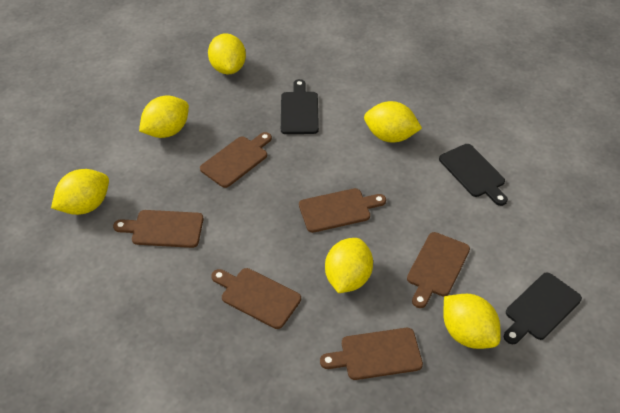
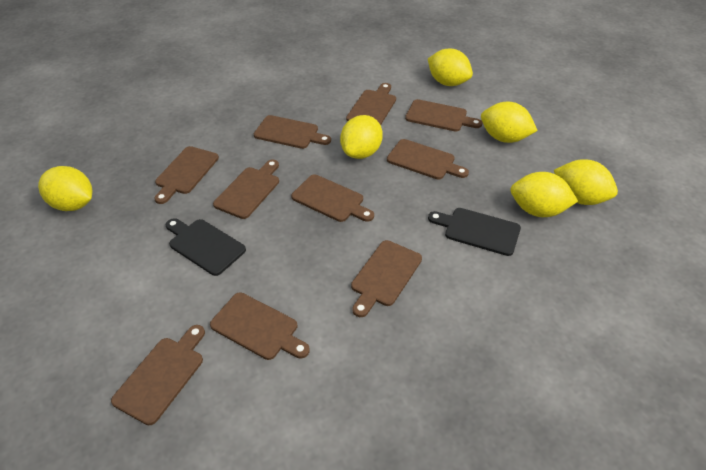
black cutting board: [281,79,319,134] [439,144,508,206] [504,273,582,344] = 3 -> [165,218,246,276] [428,208,521,256] = 2
brown cutting board: [113,210,204,248] [200,132,272,188] [211,268,301,329] [299,188,386,233] [320,328,423,380] [407,232,470,308] = 6 -> [111,325,205,425] [154,146,219,204] [210,292,310,360] [213,159,279,219] [254,115,331,149] [291,174,374,222] [346,83,396,125] [351,240,422,317] [387,139,469,180] [405,99,482,131] = 10

